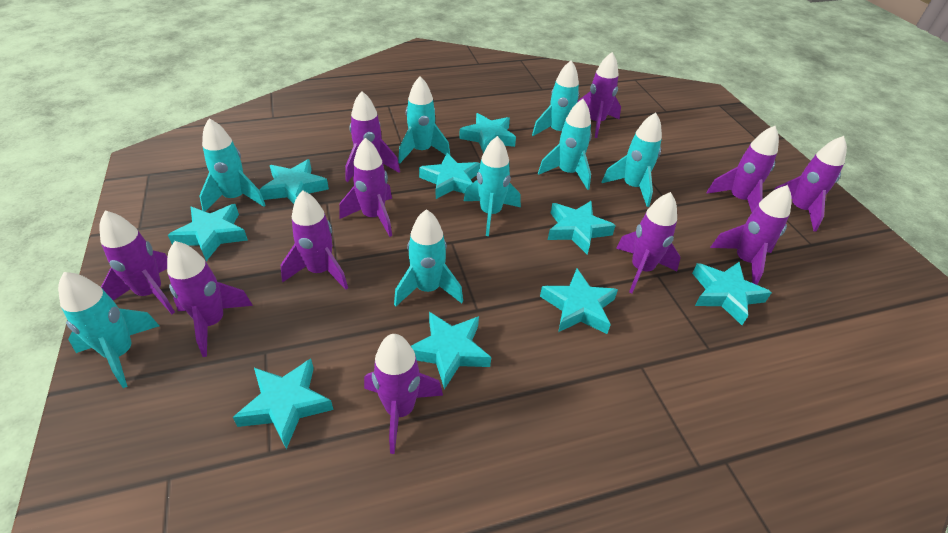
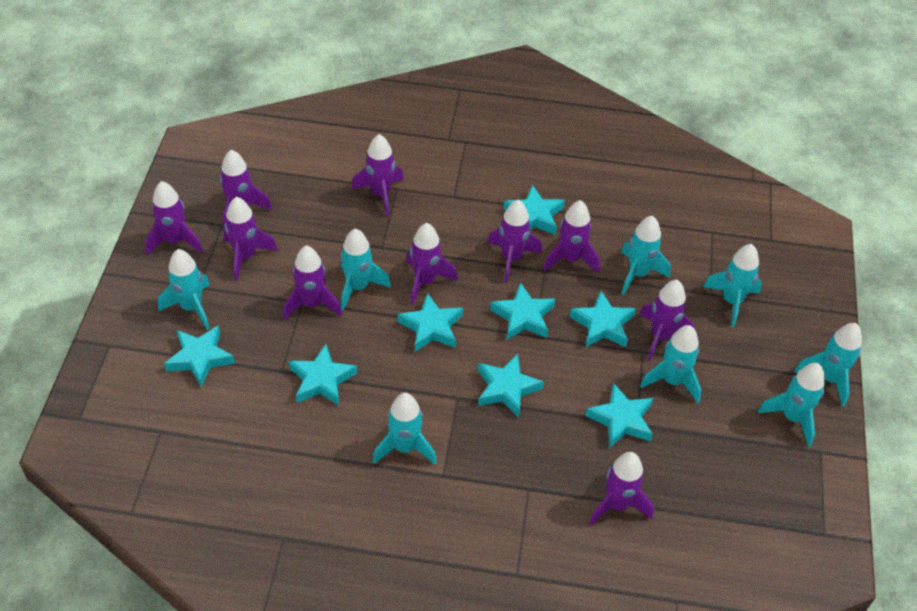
purple rocket: [99,211,175,314] [167,241,253,357] [281,190,348,290] [339,138,392,237] [345,91,400,182] [364,334,443,454] [577,52,621,138] [616,192,680,294] [706,126,779,212] [710,185,792,285] [773,136,847,231] = 11 -> [145,181,203,255] [220,150,272,230] [223,197,278,281] [283,246,342,320] [351,134,404,217] [406,223,458,305] [487,200,542,283] [543,200,600,273] [589,452,654,526] [640,280,695,361] = 10
turquoise star: [168,204,248,261] [233,359,334,449] [260,159,329,204] [411,312,491,389] [419,153,480,199] [459,113,516,154] [540,269,618,334] [548,201,616,254] [692,262,772,325] = 9 -> [164,325,235,388] [289,344,357,405] [398,293,463,352] [478,354,544,417] [490,282,555,340] [503,185,565,235] [569,291,636,348] [585,383,653,448] = 8

